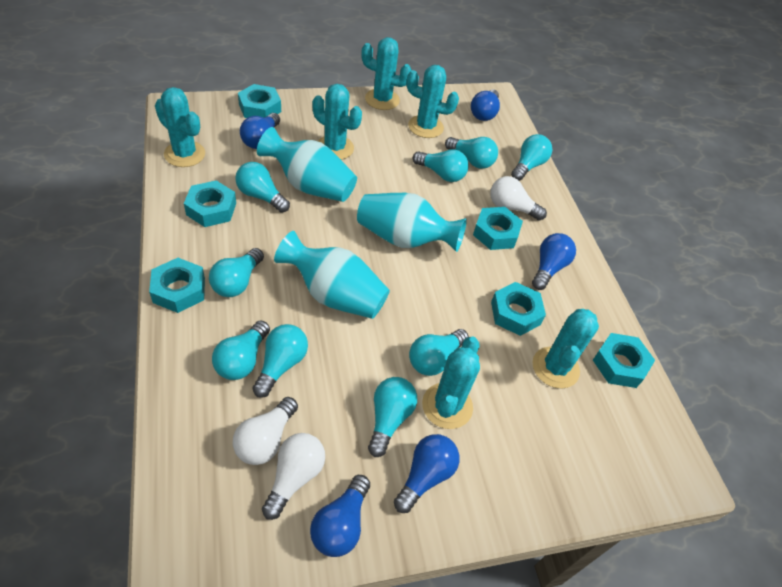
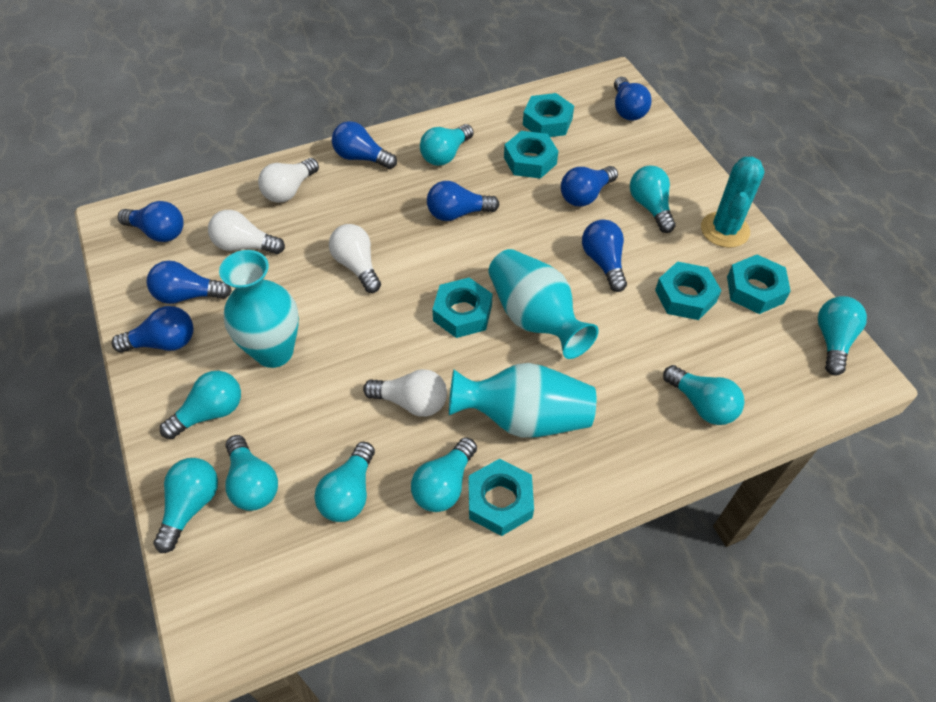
blue light bulb: [240,113,280,149] [310,475,370,557] [394,434,459,513] [471,89,500,121] [532,233,576,290] = 5 -> [112,306,194,352] [118,201,184,242] [147,260,232,304] [332,121,397,169] [427,181,500,221] [561,166,618,207] [582,219,627,292] [614,77,651,121] = 8
turquoise cactus: [155,87,205,167] [313,84,362,160] [361,37,412,110] [406,65,459,138] [422,337,480,429] [532,309,599,388] = 6 -> [701,156,765,248] = 1
white light bulb: [233,397,298,465] [262,433,325,520] [490,176,547,221] = 3 -> [208,210,285,254] [258,158,319,203] [329,224,381,293] [363,369,447,417] = 4

